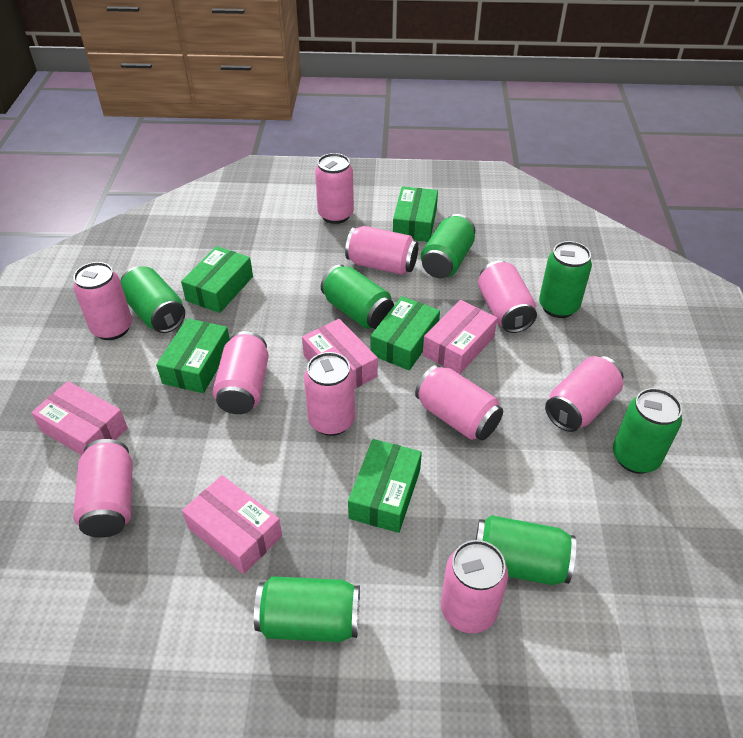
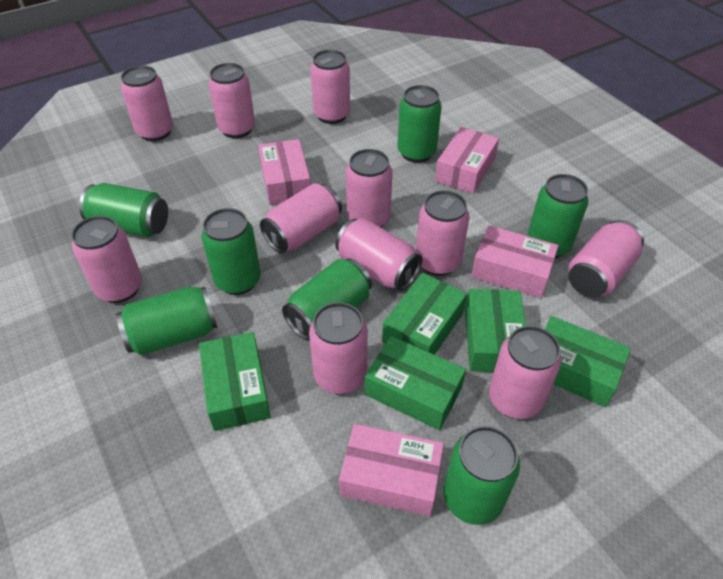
pink can: [73,262,132,340] [73,439,133,538] [213,331,269,414] [304,352,355,436] [315,153,354,224] [345,226,419,275] [415,365,503,440] [441,540,508,633] [478,261,537,333] [545,356,623,432] = 10 -> [71,216,142,303] [121,65,173,141] [208,63,255,138] [260,183,342,253] [309,302,368,394] [310,50,350,124] [335,218,422,291] [346,149,392,227] [416,190,469,276] [489,326,561,419] [568,220,644,298] = 11

